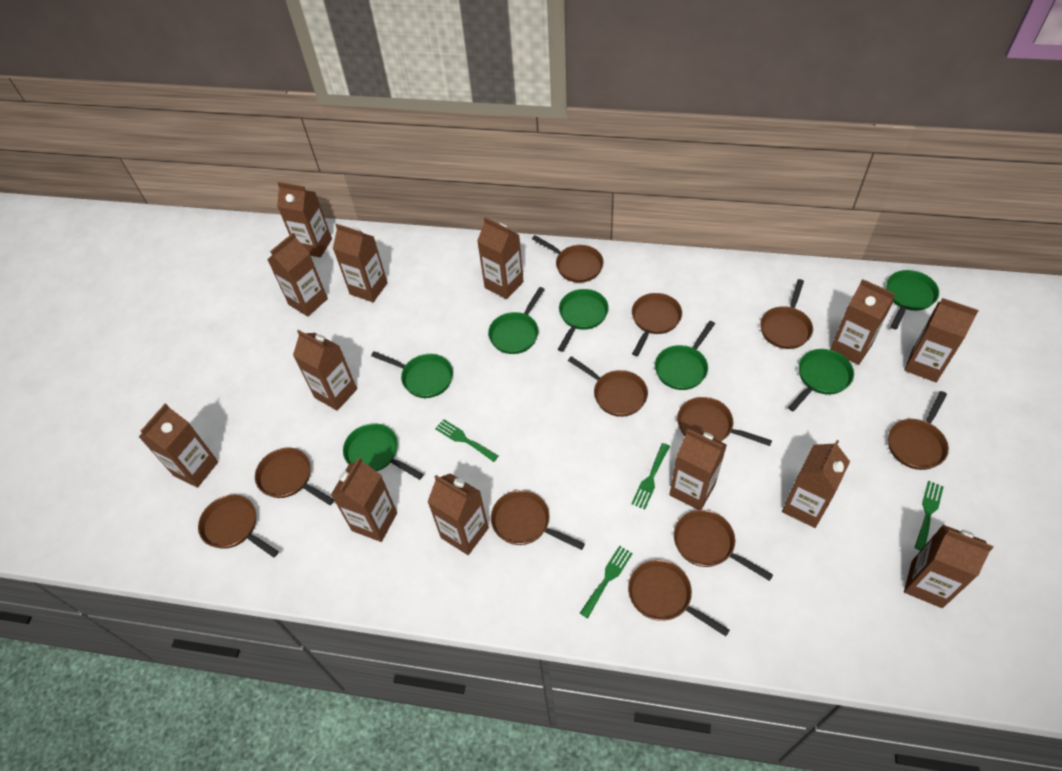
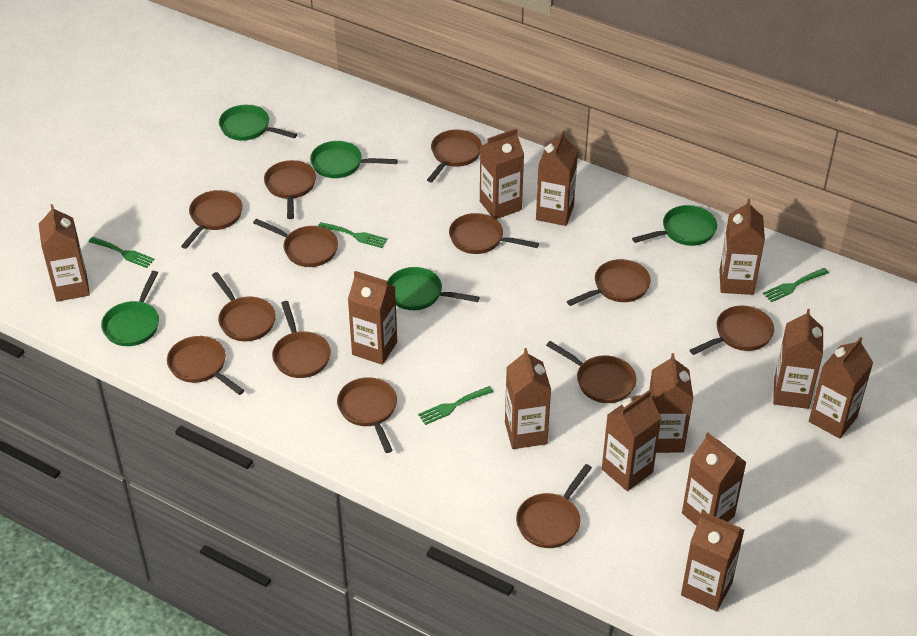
brown carton: [139,404,218,488] [267,233,328,317] [277,182,332,257] [293,330,357,411] [331,457,397,542] [333,224,388,302] [427,473,489,555] [477,217,524,299] [669,429,727,510] [782,440,850,528] [830,279,895,365] [904,298,979,382] [904,525,993,608] = 13 -> [39,204,90,302] [348,271,397,365] [480,128,524,219] [505,348,551,449] [536,131,578,226] [602,390,661,491] [649,353,693,453] [681,511,744,611] [682,433,747,526] [719,199,765,295] [773,309,823,409] [809,337,873,439] = 12
brown pan: [198,495,279,557] [255,447,334,505] [491,490,585,550] [532,235,603,283] [568,356,648,417] [628,560,730,636] [632,293,682,356] [674,510,773,581] [677,397,772,446] [760,279,813,349] [888,391,949,470] = 11 -> [167,336,244,395] [181,190,243,249] [212,272,276,341] [253,219,338,267] [264,160,316,219] [272,301,331,378] [337,377,397,453] [427,130,482,182] [449,213,539,254] [516,464,592,548] [546,341,636,403] [567,259,651,306] [690,306,774,355] = 13
green pan: [343,423,424,480] [371,351,453,398] [488,287,545,354] [558,289,609,352] [655,321,715,390] [788,349,854,411] [886,270,939,330] = 7 -> [101,271,159,346] [219,105,297,141] [310,141,398,178] [388,267,479,310] [632,205,717,246] = 5

